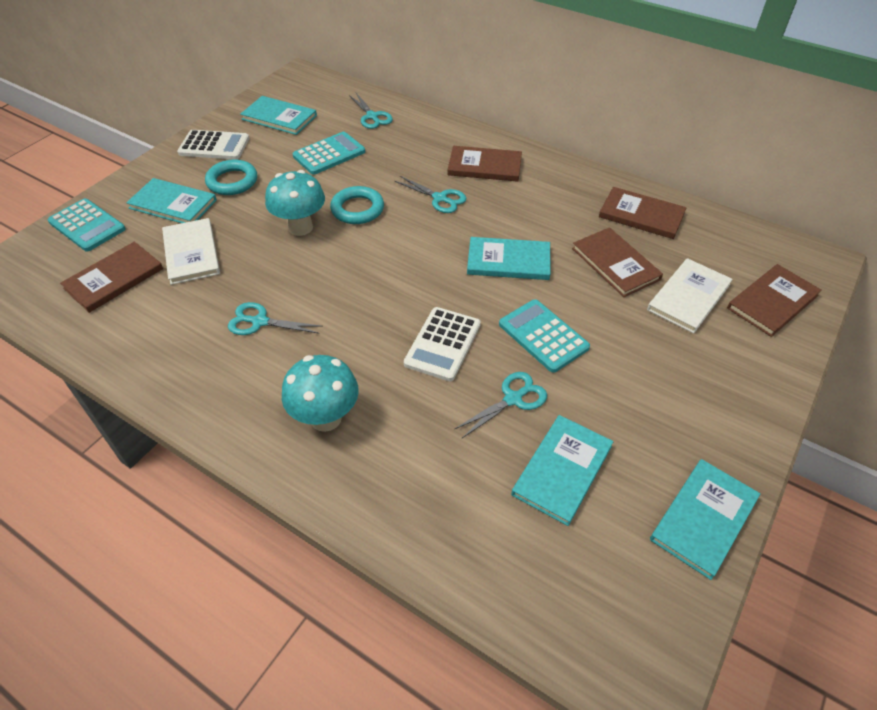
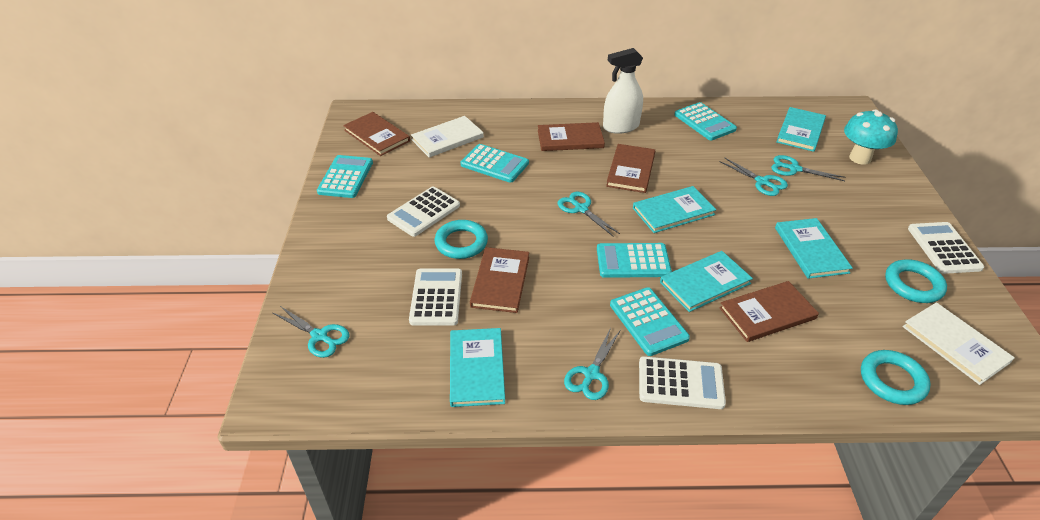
turquoise calculator: [48,199,126,252] [293,132,365,175] [499,299,590,373] = 3 -> [317,155,373,198] [460,144,529,183] [597,243,672,278] [610,287,690,356] [674,102,737,140] = 5
turquoise mushroom: [265,170,325,236] [282,355,359,432] = 2 -> [844,110,898,165] = 1
turquoise ring: [205,160,257,195] [330,186,384,224] = 2 -> [435,220,488,259] [861,350,931,405] [885,259,947,303] = 3
turquoise scissors: [228,302,323,335] [349,93,393,129] [394,176,467,213] [455,372,547,438] = 4 -> [273,306,349,358] [557,192,620,236] [564,328,620,400] [719,157,788,196] [771,155,846,181] = 5
white calculator: [177,130,250,160] [404,307,481,381] = 2 -> [387,186,460,237] [409,268,462,326] [639,356,726,409] [908,222,984,274] = 4
white spray bottle: none = 0 -> [603,48,643,134] = 1

